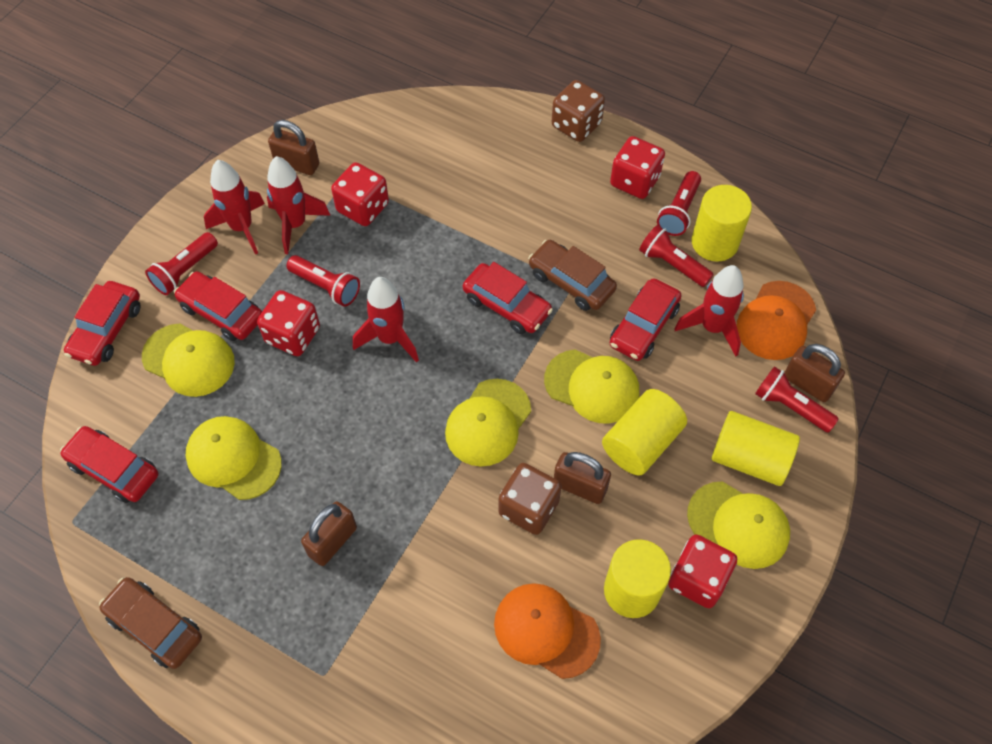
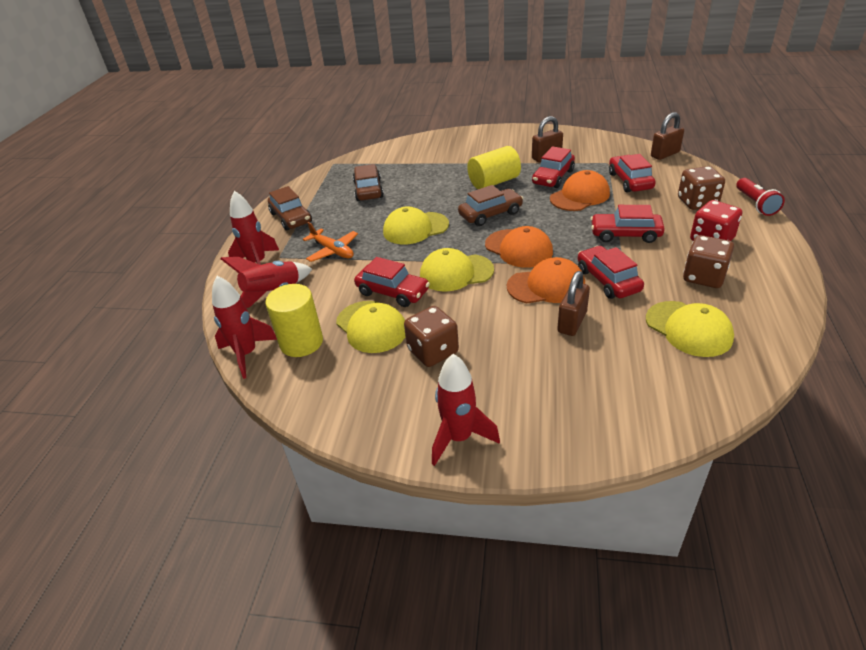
brown car: [99,577,202,669] [528,240,617,311] = 2 -> [268,186,312,230] [353,164,384,201] [458,185,524,226] = 3
brown dice: [498,463,562,535] [552,80,605,142] = 2 -> [404,306,459,367] [678,166,725,210] [683,235,734,288] = 3
brown padlock: [268,120,319,175] [301,501,357,566] [554,452,611,504] [784,344,845,402] = 4 -> [532,116,563,162] [557,271,590,336] [651,112,684,160] = 3
orange cap: [494,583,601,679] [737,281,816,360] = 2 -> [485,226,553,268] [507,257,585,303] [550,170,610,211] = 3
orange plane: none = 0 -> [303,222,358,262] = 1
red dice: [257,290,320,356] [331,162,389,226] [610,136,665,199] [668,534,737,608] = 4 -> [690,200,742,241] = 1
red flashlight: [145,232,218,295] [286,255,360,307] [639,225,714,287] [657,171,701,236] [755,366,839,433] = 5 -> [736,178,785,216] = 1
yellow cap: [142,323,235,397] [186,416,282,500] [445,379,531,466] [544,350,639,424] [687,482,790,569] = 5 -> [336,301,406,353] [383,206,449,245] [420,248,494,292] [646,301,734,357] = 4
yellow cylinder: [602,389,687,476] [604,539,671,618] [692,185,752,262] [712,411,800,486] = 4 -> [266,284,323,357] [467,146,521,189] = 2

